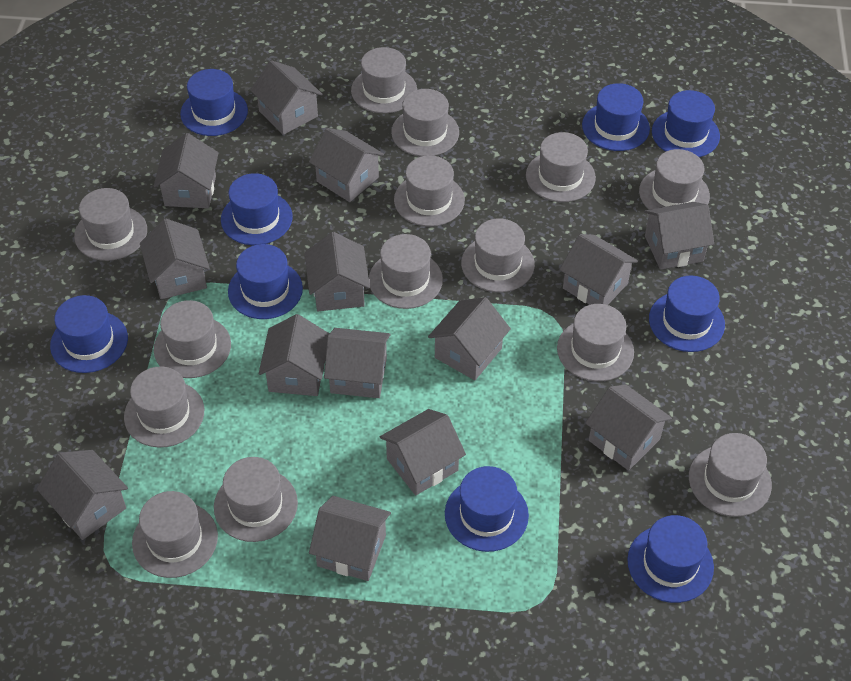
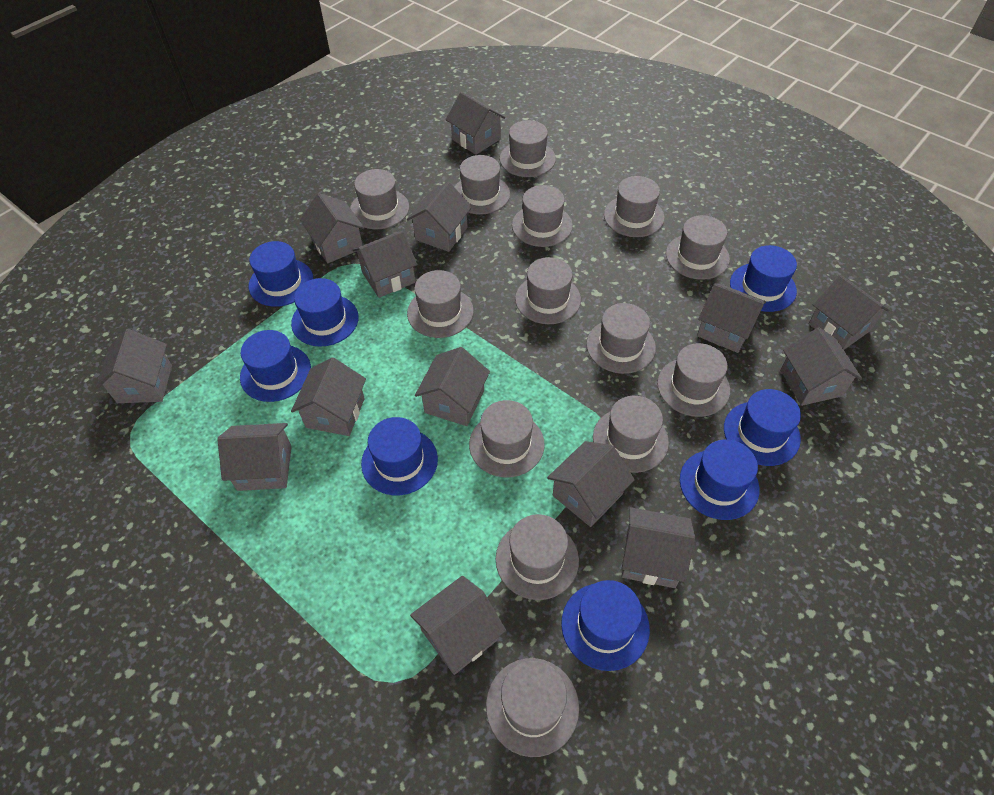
blue hat: [50,295,128,373] [180,69,248,136] [221,173,293,245] [228,244,303,319] [445,466,529,552] [582,83,650,151] [627,515,714,603] [649,275,725,352] [652,90,720,157] = 9 -> [240,330,311,402] [249,241,313,307] [291,278,359,347] [361,417,438,495] [561,580,650,671] [680,440,760,520] [724,389,801,466] [730,245,797,312] = 8

